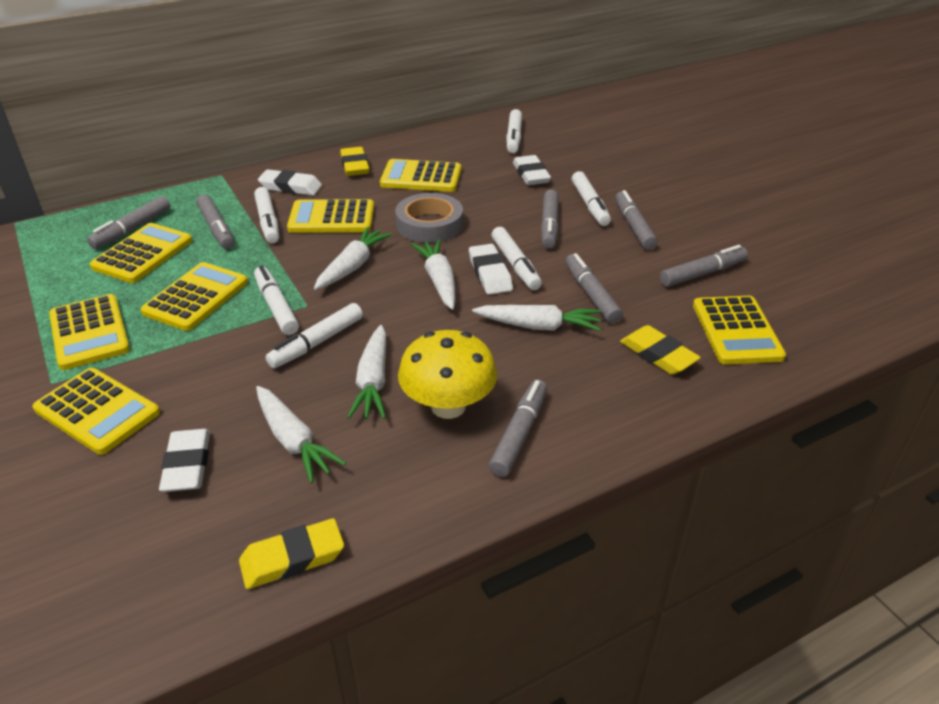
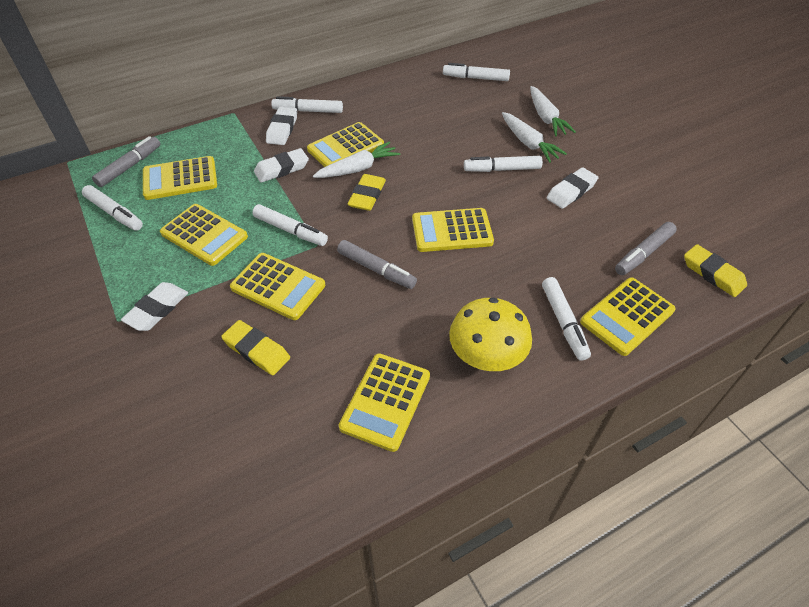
grey marker: [87,196,170,249] [196,195,234,249] [489,380,547,477] [541,189,559,248] [565,253,623,323] [615,190,658,250] [660,245,748,287] = 7 -> [92,136,160,187] [337,240,417,289] [615,222,677,275] = 3
grey tape: [395,193,463,243] = 1 -> none = 0
white carrot: [256,386,346,483] [314,227,392,290] [347,325,386,419] [411,239,455,310] [472,305,601,331] = 5 -> [313,141,400,178] [502,112,567,163] [530,86,576,136] = 3

